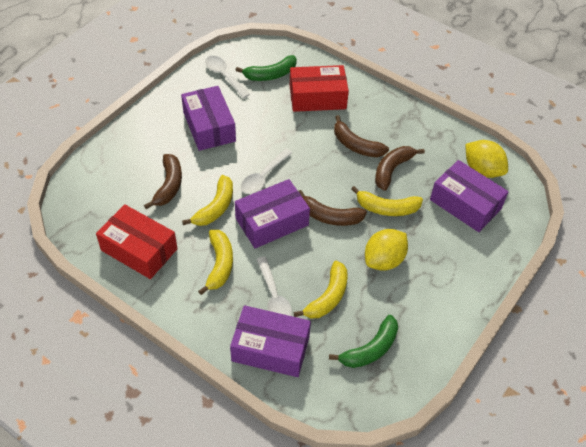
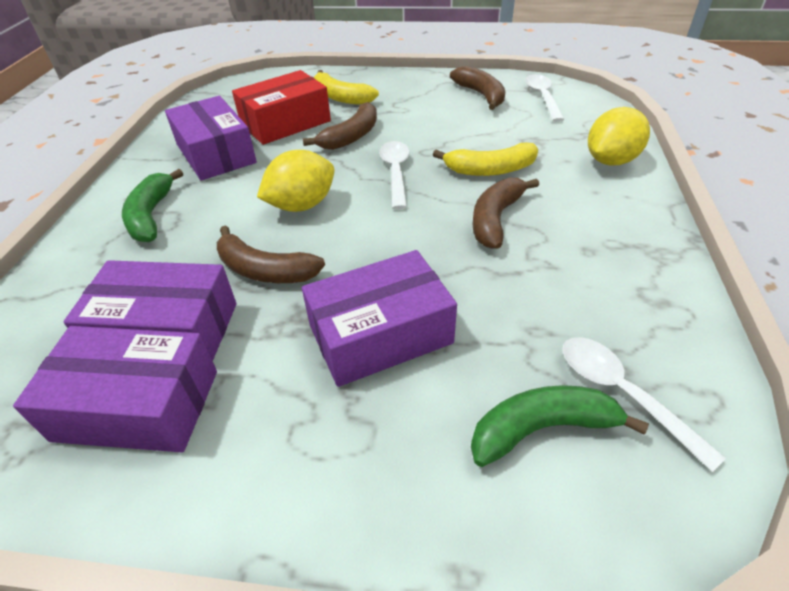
red box: [96,204,178,279] [290,65,349,112] = 2 -> [232,70,331,145] = 1
yellow banana: [182,175,233,226] [198,230,233,295] [294,261,348,319] [351,186,423,216] = 4 -> [314,70,379,105] [433,142,538,176] = 2

